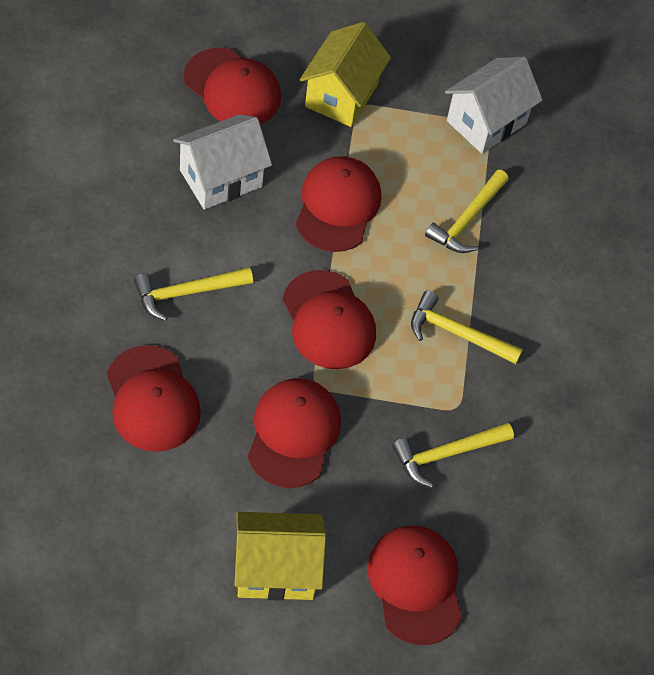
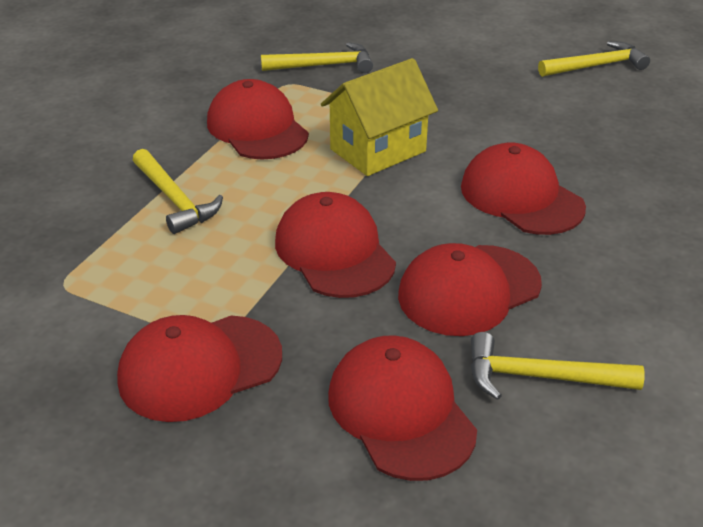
white house: [173,114,272,210] [445,57,543,154] = 2 -> none = 0
yellow house: [235,512,326,601] [300,22,391,127] = 2 -> [321,58,438,176] = 1

